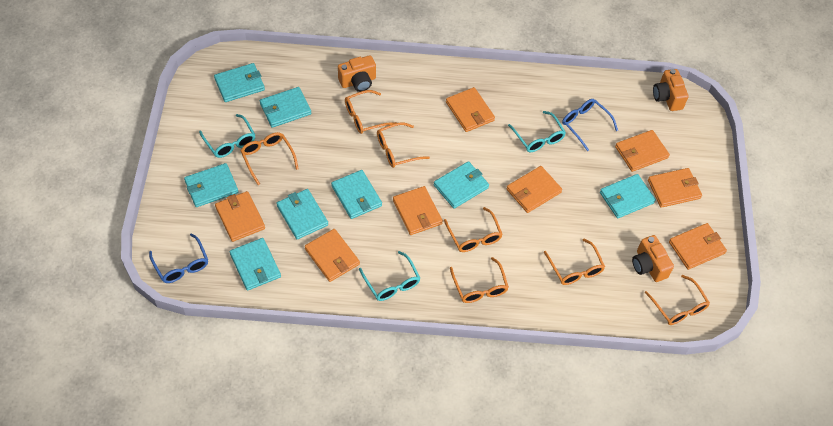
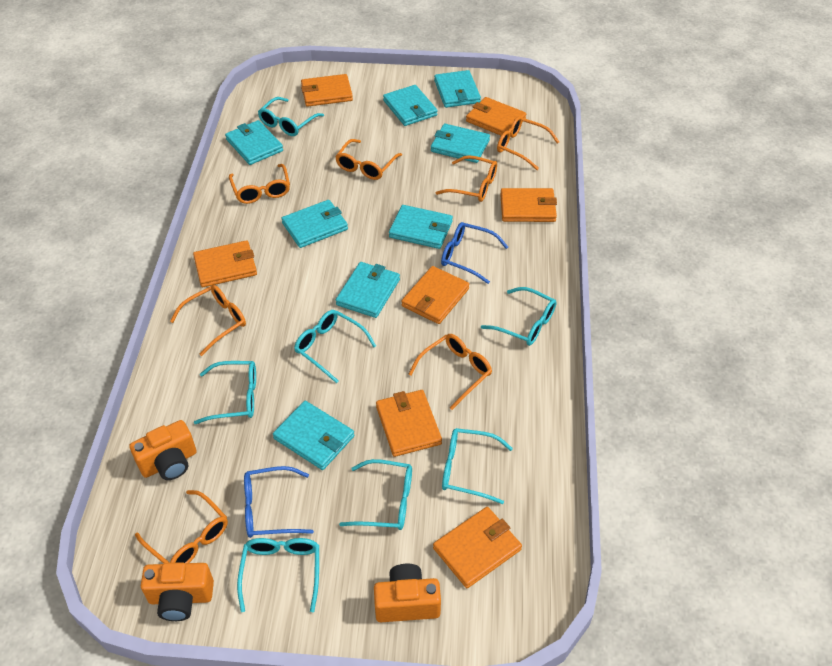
orange wallet: [215,191,265,242] [305,229,360,282] [393,186,443,235] [446,87,495,132] [506,166,562,213] [615,130,670,172] [648,168,702,208] [669,223,727,270] = 8 -> [193,240,257,287] [301,74,353,107] [376,390,442,457] [401,266,470,324] [433,507,522,588] [466,97,526,136] [500,188,557,222] = 7
turquoise glasses: [199,114,255,158] [359,251,420,301] [508,111,566,152] = 3 -> [194,361,256,424] [237,538,319,612] [258,97,324,136] [294,310,376,383] [339,459,412,530] [442,428,513,504] [481,287,556,346] = 7

